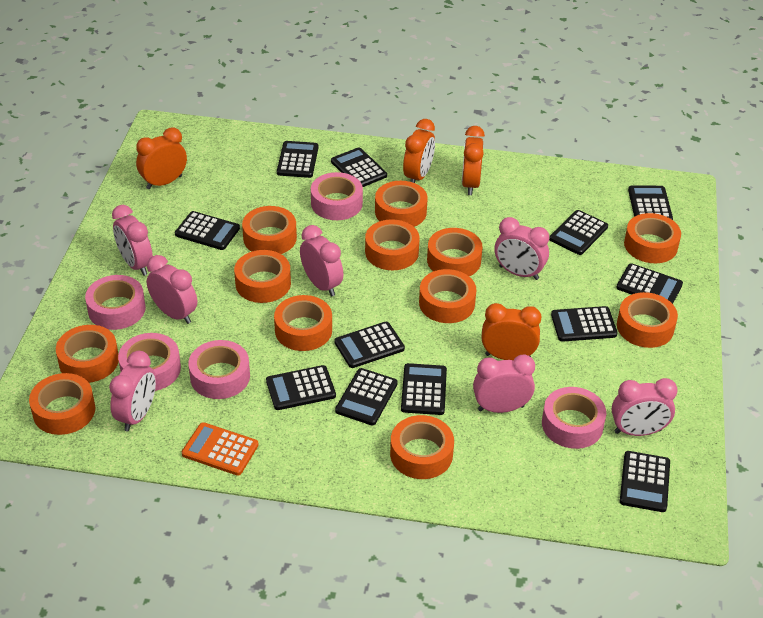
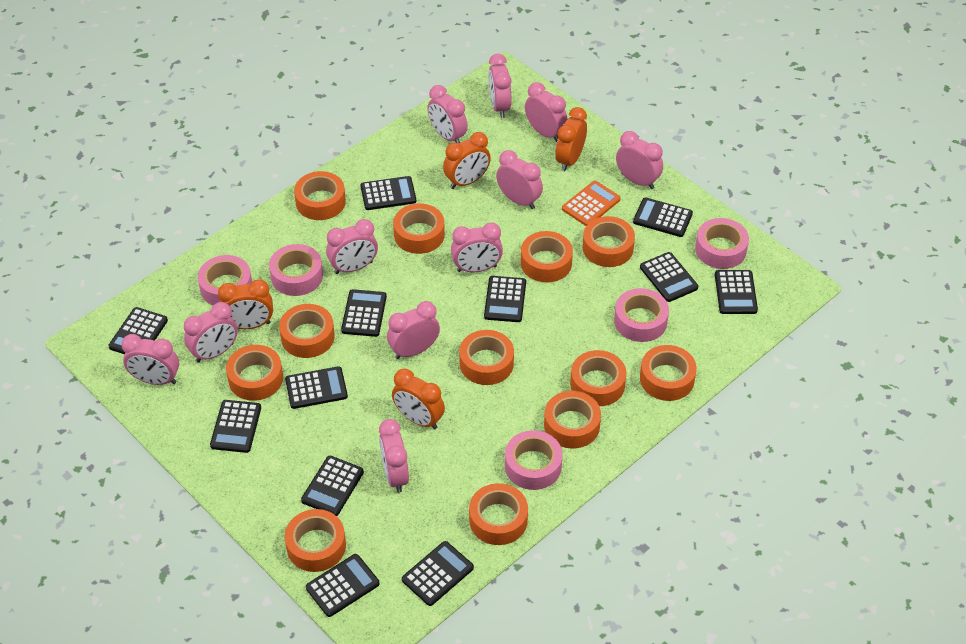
pink clock: [109,351,156,431] [112,205,153,276] [147,255,197,324] [300,225,343,296] [473,354,535,413] [495,217,549,280] [612,378,678,436] = 7 -> [121,334,179,385] [184,302,238,362] [326,219,378,274] [379,419,409,493] [387,301,440,359] [427,85,468,143] [451,222,503,273] [488,54,511,118] [496,150,543,209] [525,82,568,142] [616,131,663,189] = 11

